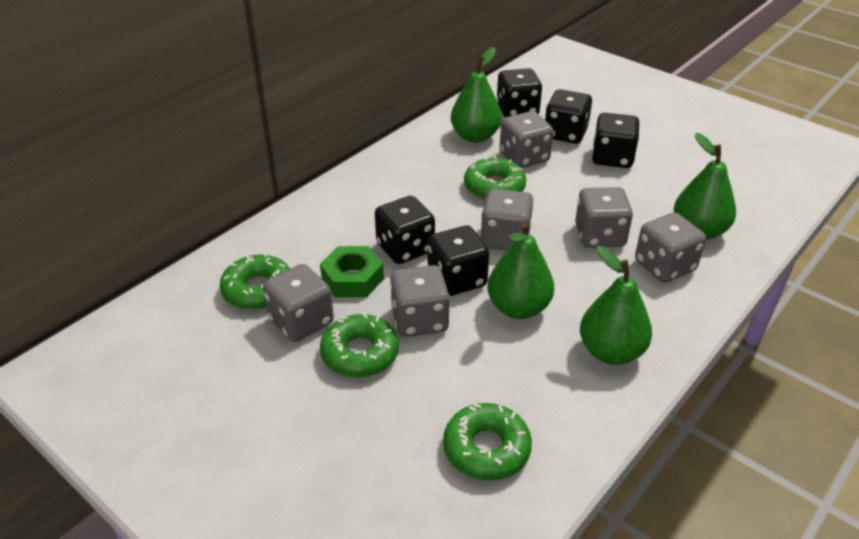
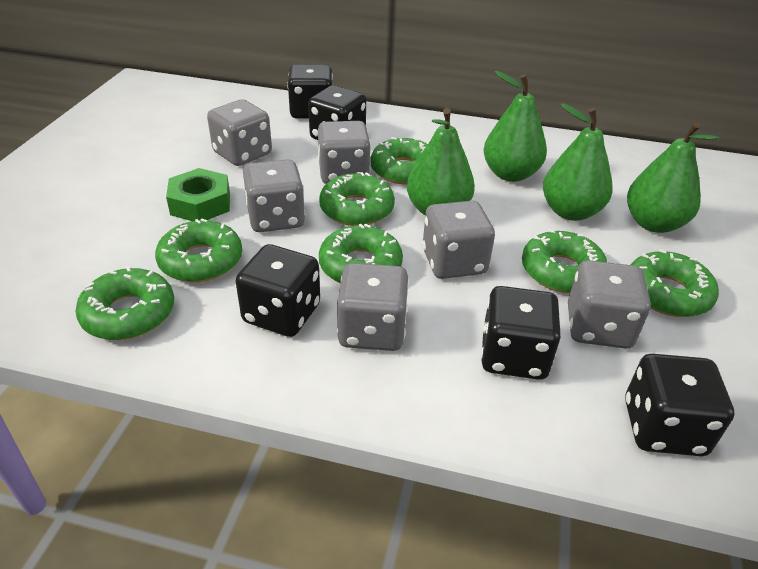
green donut: [220,253,290,310] [320,313,399,378] [443,403,532,481] [464,156,526,200] = 4 -> [75,266,174,340] [155,218,242,282] [319,172,395,226] [319,224,403,283] [370,137,428,184] [522,229,607,293] [631,249,719,317] = 7

